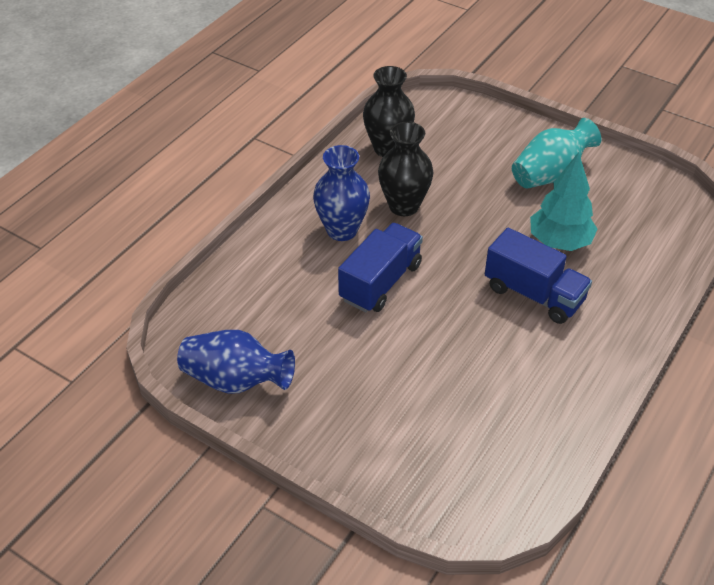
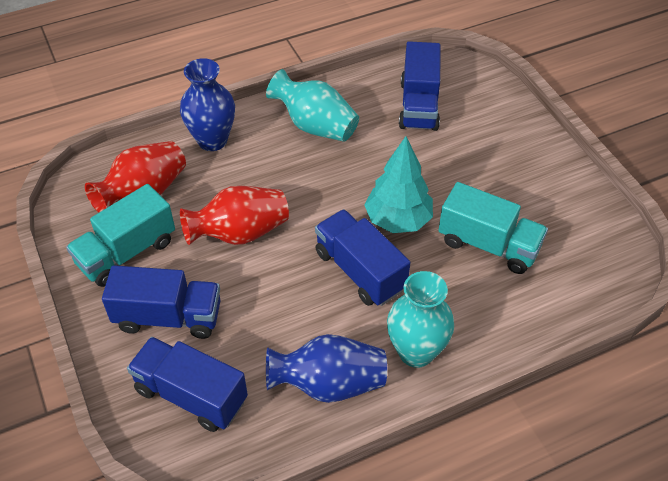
black vase: [363,66,415,157] [378,122,433,216] = 2 -> none = 0
blue truck: [338,223,423,312] [485,228,592,324] = 2 -> [102,265,220,339] [127,337,248,432] [315,209,410,306] [399,41,441,131] = 4
red vase: none = 0 -> [85,141,186,212] [180,186,289,245] = 2
turquoise truck: none = 0 -> [66,184,175,287] [438,182,548,274] = 2
turquoise vase: [512,118,602,188] = 1 -> [266,69,359,142] [387,271,454,368] = 2

